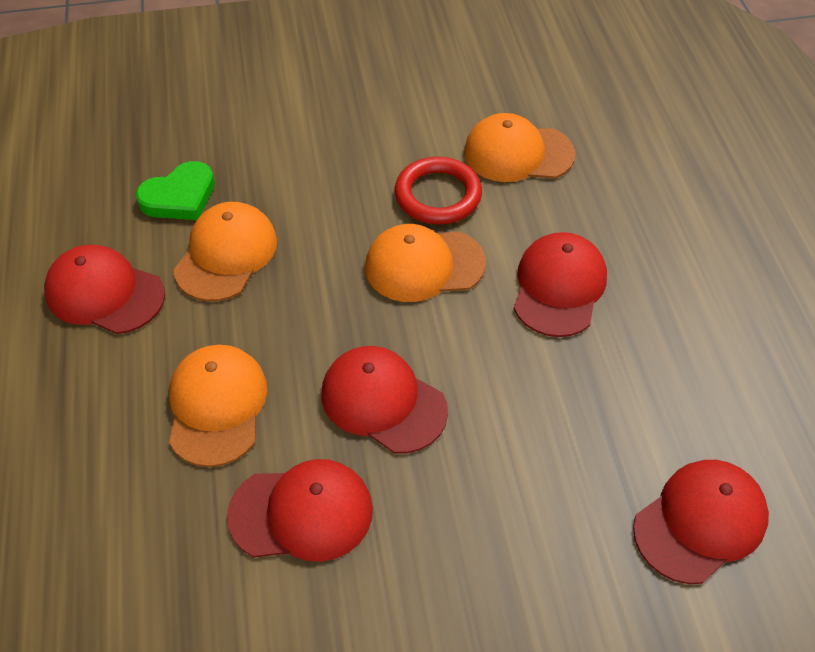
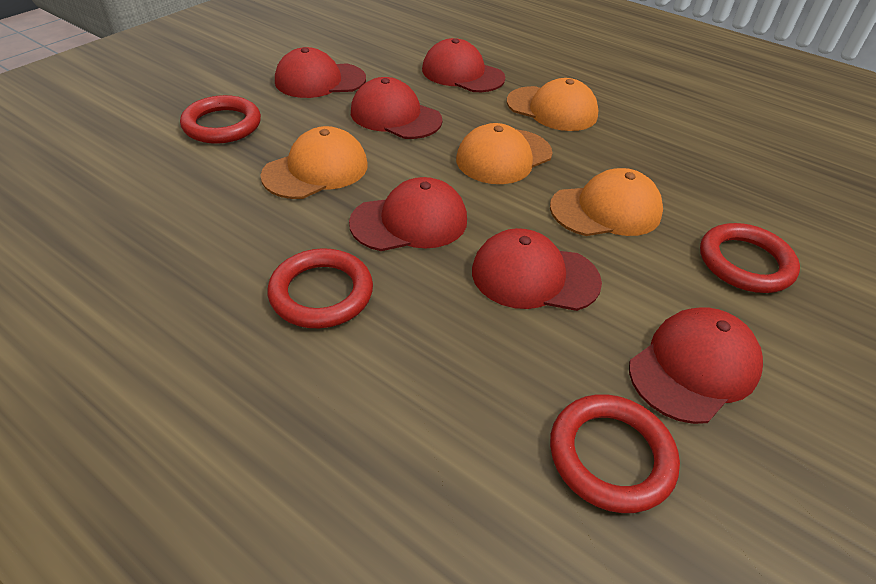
green heart: [136,161,215,220] = 1 -> none = 0
red cap: [44,245,165,334] [227,459,373,562] [321,346,448,453] [514,232,607,337] [633,460,769,584] = 5 -> [275,47,366,98] [349,177,467,251] [351,77,443,139] [422,38,505,92] [472,228,602,311] [629,307,763,424] = 6
red ring: [395,157,482,224] = 1 -> [180,95,261,144] [268,248,373,328] [550,394,680,513] [700,223,800,293] = 4

